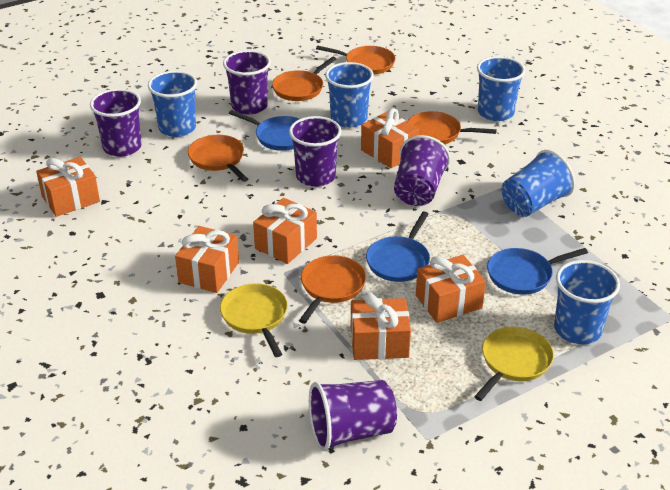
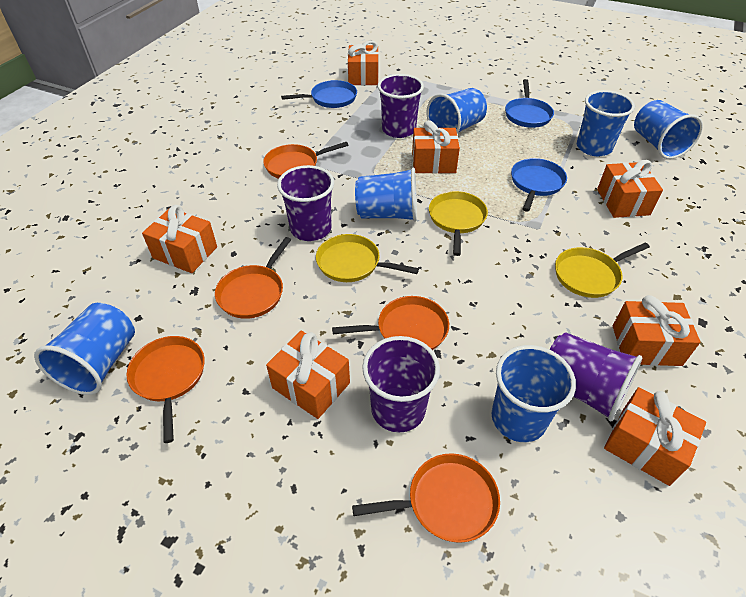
blue cup: [148,71,197,137] [325,62,374,128] [477,56,525,121] [502,150,575,217] [554,260,620,344] = 5 -> [34,303,135,395] [355,168,417,221] [427,88,487,134] [492,345,576,442] [577,90,635,156] [634,100,703,159] = 6
orange gift: [36,157,100,217] [175,226,239,293] [253,198,317,264] [351,292,411,360] [361,108,419,168] [416,255,486,323] = 6 -> [142,205,217,273] [266,331,350,419] [348,40,379,85] [412,120,460,174] [597,160,663,218] [604,387,706,486] [613,295,701,366] = 7
purple cup: [90,89,141,157] [223,50,271,115] [289,116,341,187] [309,380,397,451] [394,135,451,206] = 5 -> [277,165,334,241] [362,336,440,432] [378,74,424,138] [550,332,642,421] = 4
yellow pan: [220,283,288,357] [474,327,554,401] = 2 -> [316,234,419,282] [429,191,488,256] [555,242,650,298] = 3

